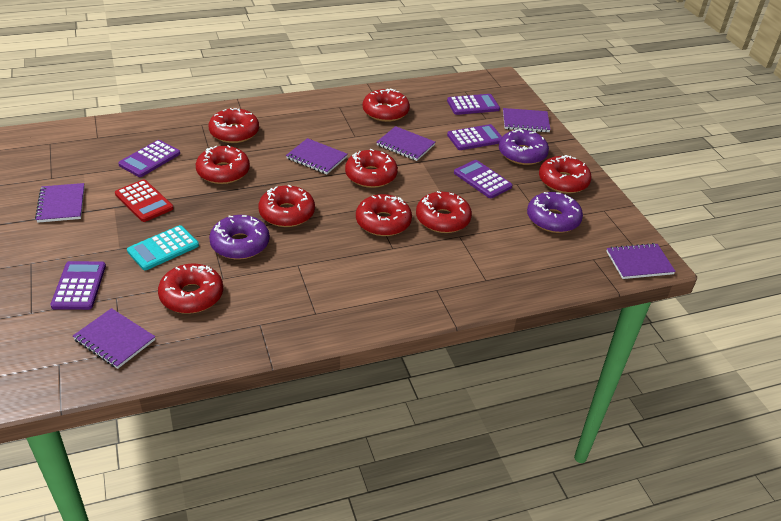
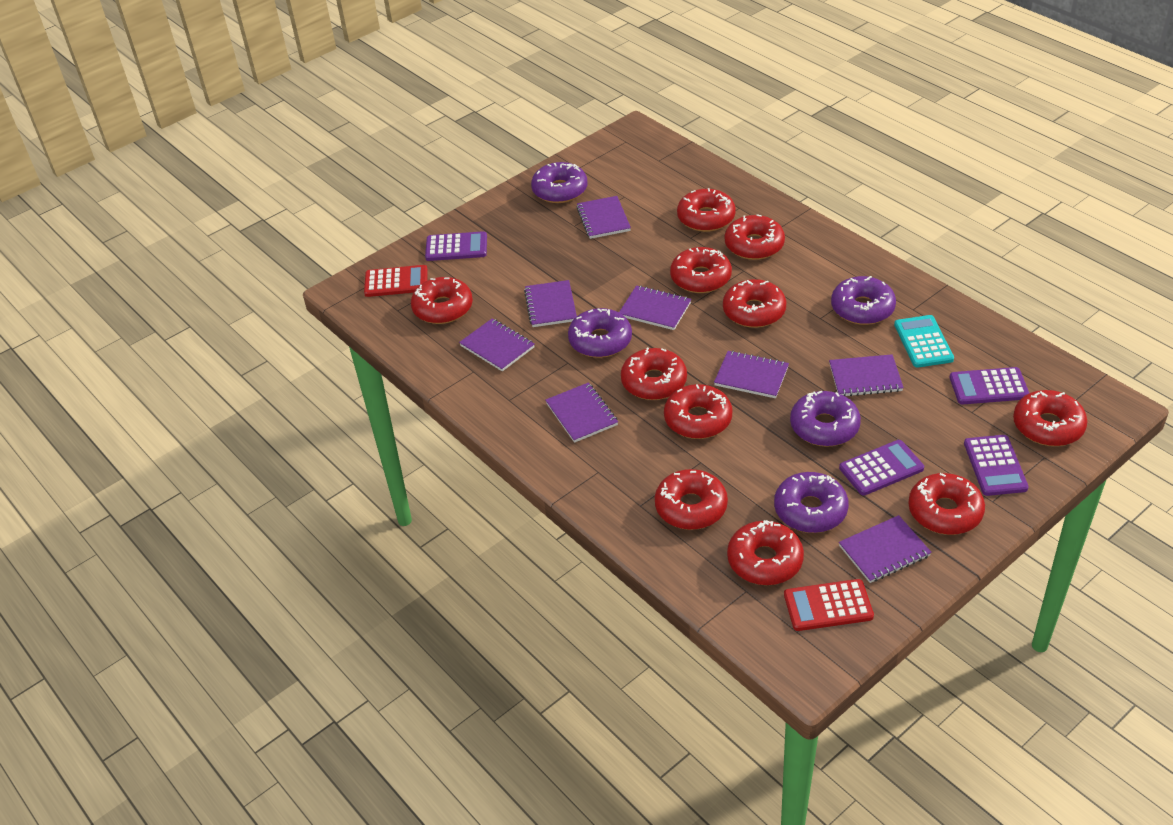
purple calculator: [50,261,106,310] [118,140,180,177] [447,94,500,115] [447,124,502,150] [454,160,513,198] = 5 -> [425,231,487,261] [839,440,924,496] [949,367,1029,404] [964,435,1029,496] = 4
purple donut: [209,215,270,260] [499,129,549,165] [527,192,583,233] = 3 -> [531,162,587,203] [568,308,632,358] [774,472,849,533] [790,390,861,447] [831,276,896,325] = 5
purple notebook: [35,183,85,223] [73,308,155,369] [286,138,347,174] [376,126,435,161] [503,108,551,132] [606,243,676,279] = 6 -> [459,319,535,371] [524,280,577,327] [546,382,618,443] [576,196,631,239] [619,285,691,330] [714,350,789,398] [829,354,904,396] [839,515,932,583] = 8
red calculator: [115,179,174,222] = 1 -> [364,265,428,297] [784,579,874,631] = 2
red donut: [158,264,223,314] [196,145,250,184] [209,108,259,143] [258,185,315,227] [345,149,398,188] [356,194,412,236] [363,88,410,122] [416,191,472,233] [539,155,592,194] = 9 -> [411,277,473,324] [621,348,687,400] [655,469,728,530] [664,384,733,439] [670,247,732,293] [677,188,736,232] [723,279,786,328] [725,214,785,260] [727,520,804,585] [908,473,985,535] [1013,390,1087,446] = 11

